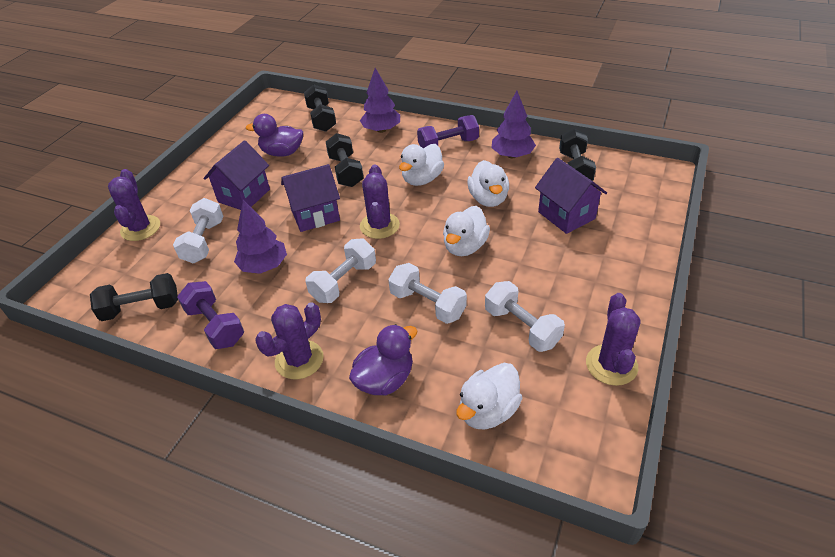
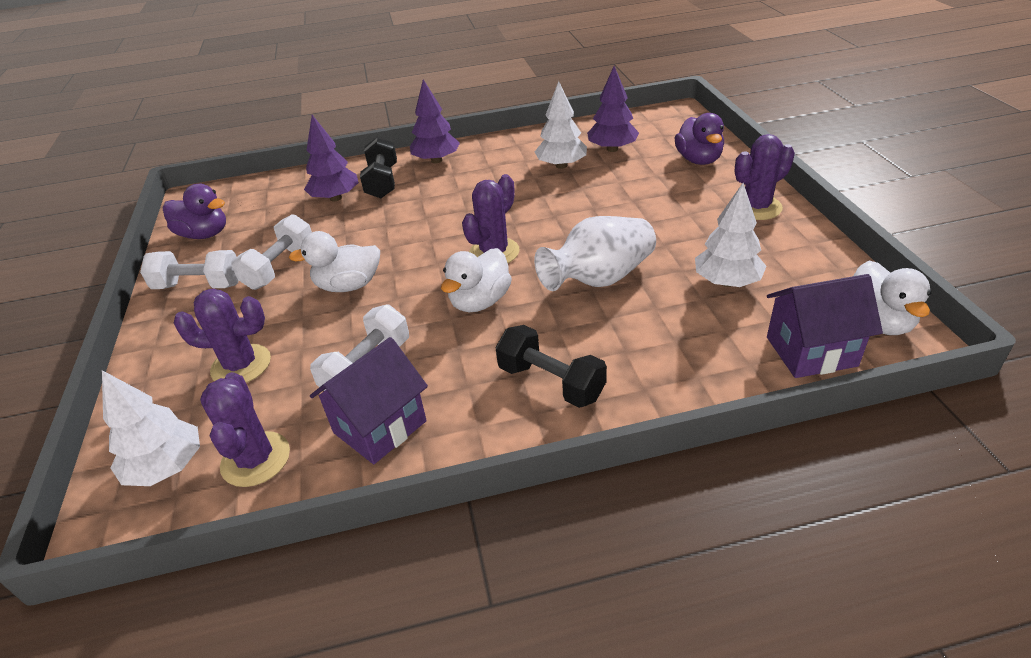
black dumbbell: [90,273,178,321] [304,84,336,132] [326,133,364,187] [559,129,596,181] = 4 -> [360,137,397,198] [495,325,607,408] = 2
purple dumbbell: [177,281,244,349] [417,115,479,148] = 2 -> none = 0
purple house: [203,140,270,210] [281,164,340,232] [535,158,607,234] = 3 -> [310,337,428,464] [767,274,883,378] = 2
white duck: [399,144,444,186] [443,206,490,256] [456,363,522,429] [467,160,509,207] = 4 -> [289,231,380,292] [441,248,512,312] [853,261,931,335] = 3
white dumbbell: [173,198,224,263] [305,238,376,303] [388,263,467,324] [485,281,565,352] = 4 -> [140,250,239,289] [231,214,312,290] [310,305,409,391] = 3
white tree: none = 0 -> [102,370,200,486] [535,81,587,169] [695,183,767,287] = 3
white vase: none = 0 -> [534,216,656,291] = 1

